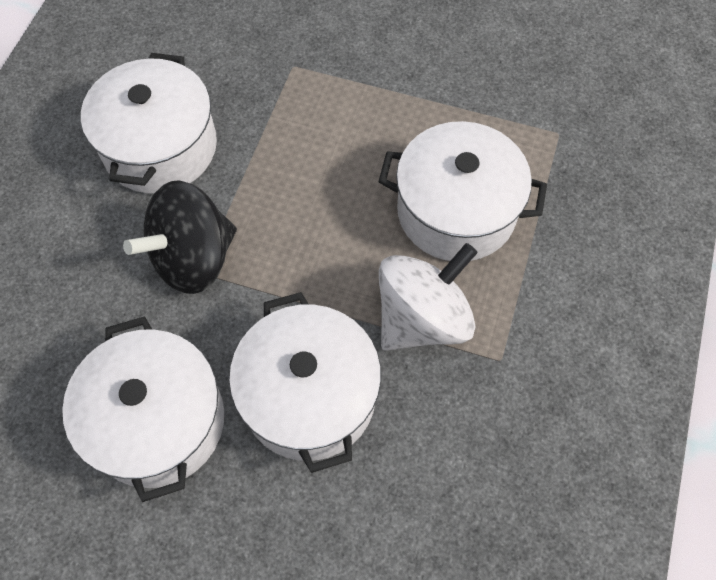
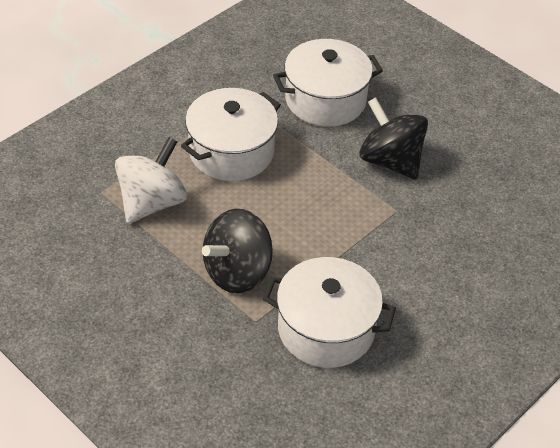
black spinning top: [123,180,237,294] = 1 -> [202,209,273,294] [359,97,428,180] = 2
white pot: [62,316,224,502] [81,53,217,194] [229,292,381,473] [378,121,547,261] = 4 -> [181,88,281,181] [263,257,396,368] [273,39,383,127] = 3

